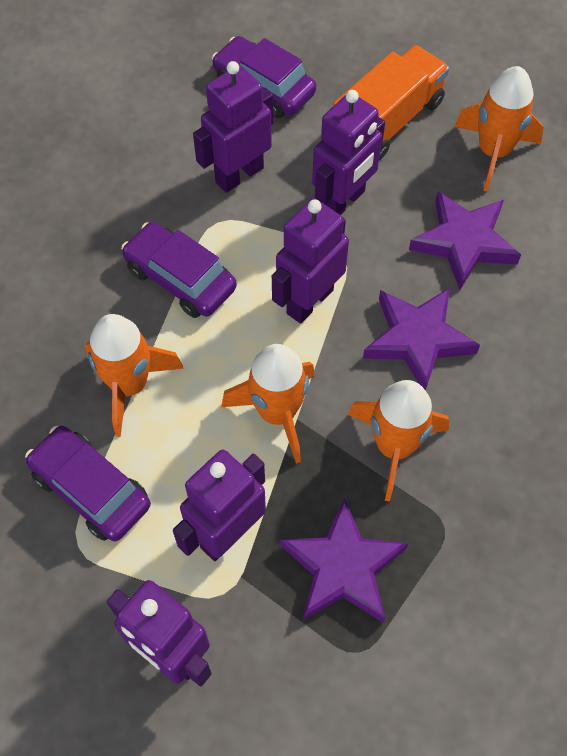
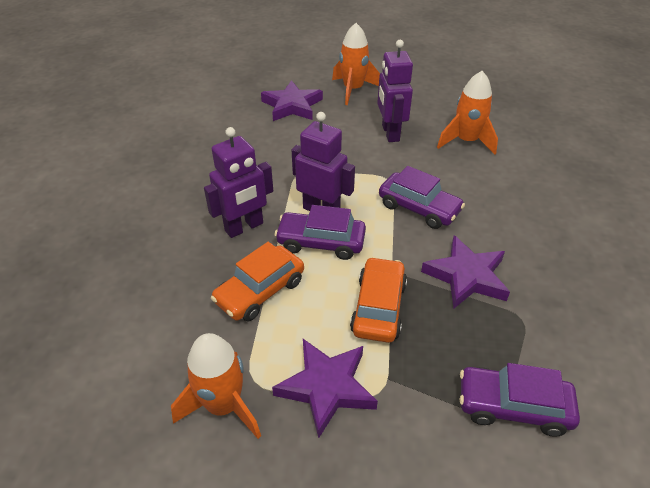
orange car: none = 0 -> [211,242,304,321] [350,257,407,343] = 2
orange rocket: [85,314,184,437] [221,344,315,464] [348,380,449,502] [455,66,544,192] = 4 -> [171,333,261,439] [332,23,380,105] [437,71,498,155] = 3
orange truck: [333,45,449,160] = 1 -> none = 0
purple robot: [107,580,212,686] [173,449,266,561] [193,61,274,193] [272,198,349,324] [312,90,385,215] = 5 -> [204,127,273,238] [292,112,355,211] [377,40,413,142] = 3

